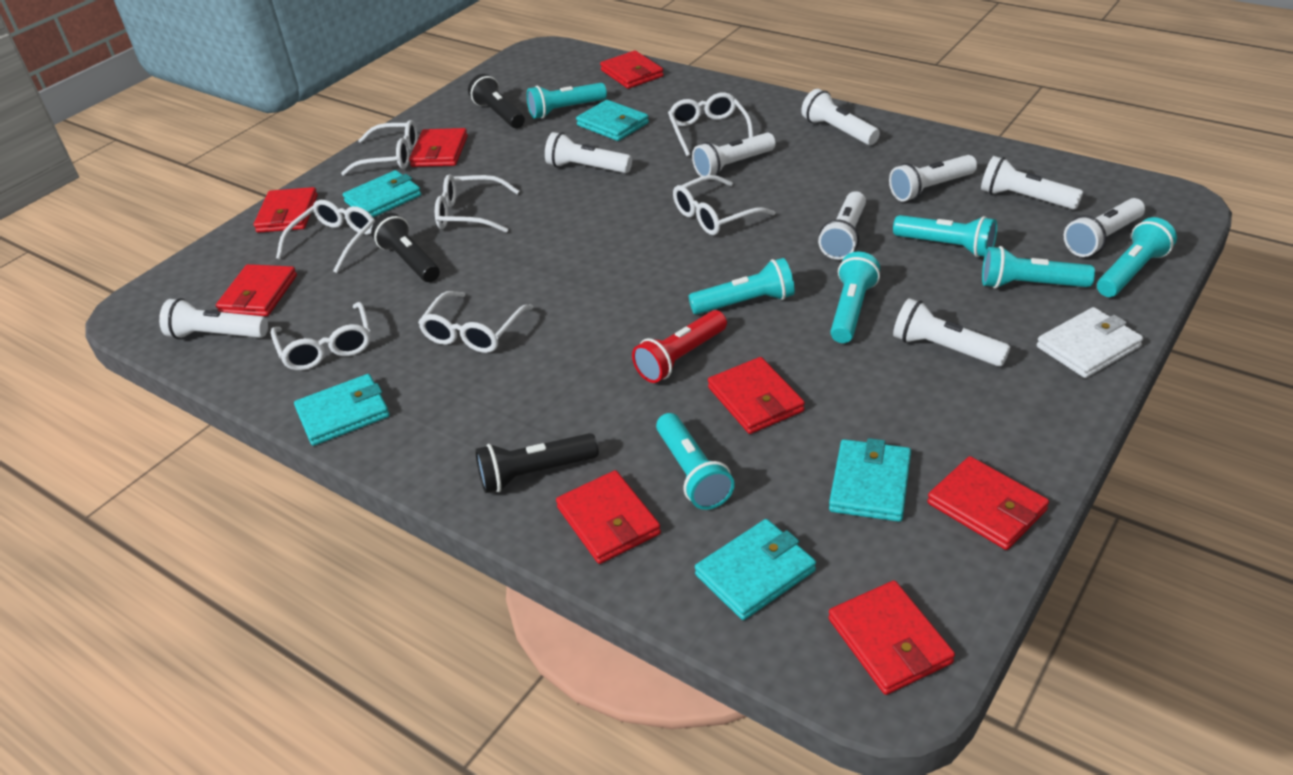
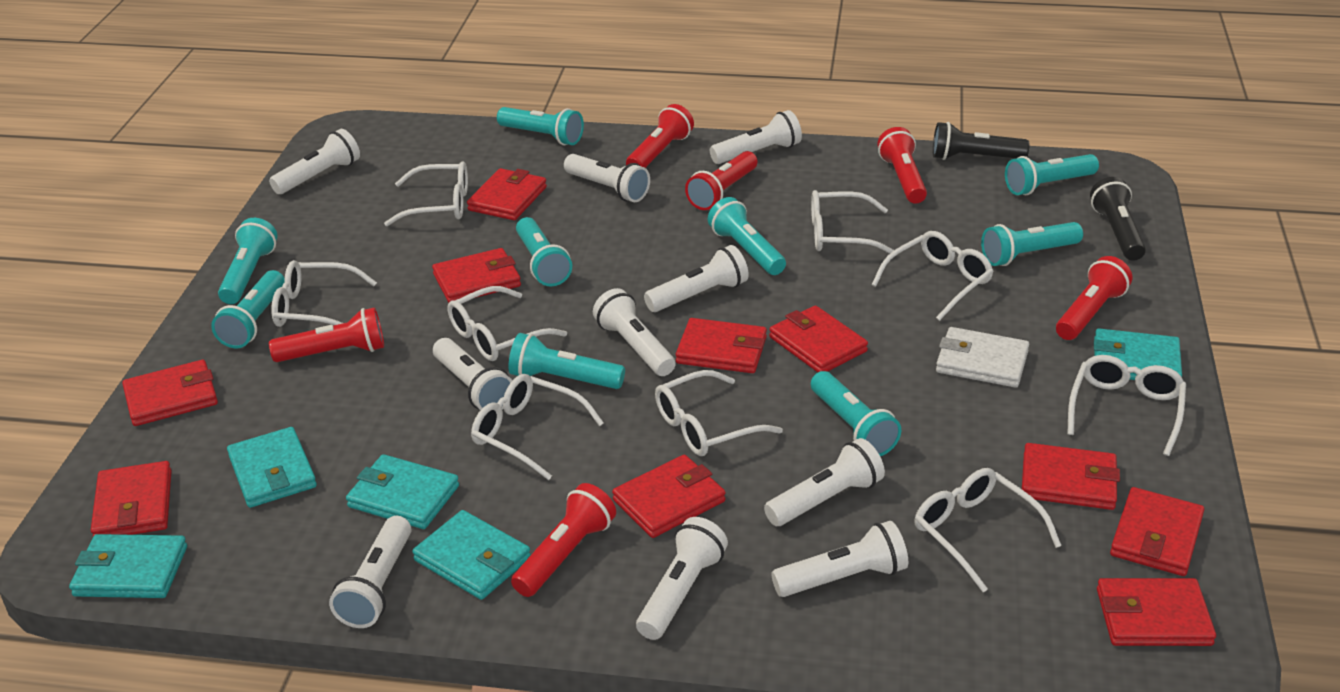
black flashlight: [371,213,440,282] [468,74,525,128] [475,433,599,493] = 3 -> [933,122,1030,160] [1090,177,1146,261] = 2
red flashlight: [632,310,727,383] = 1 -> [269,307,384,362] [511,483,616,597] [626,104,694,168] [685,151,757,210] [877,127,927,204] [1056,256,1132,340] = 6
red wallet: [216,264,297,316] [254,187,318,233] [409,128,468,167] [556,470,661,564] [600,51,664,89] [708,357,805,434] [828,580,955,695] [927,456,1049,550] = 8 -> [91,461,172,536] [122,360,218,426] [432,248,521,303] [467,168,547,220] [612,455,726,538] [676,318,767,373] [769,305,868,372] [1022,443,1120,510] [1097,578,1216,646] [1110,487,1204,576] = 10
turquoise flashlight: [527,83,607,119] [656,413,735,510] [689,258,795,315] [830,252,880,343] [893,215,997,257] [982,246,1095,289] [1097,217,1177,297] = 7 -> [211,270,285,348] [218,218,278,304] [497,107,584,145] [508,333,625,389] [516,217,572,286] [708,197,786,275] [811,371,901,456] [981,222,1083,266] [1005,154,1099,195] = 9
white flashlight: [159,298,268,339] [545,132,632,173] [692,133,776,177] [801,89,880,145] [818,191,866,259] [889,155,977,202] [893,298,1010,367] [981,156,1083,209] [1064,198,1145,257] = 9 -> [269,129,360,194] [329,516,411,628] [433,338,512,410] [564,154,650,202] [593,288,676,376] [636,517,728,640] [644,245,749,312] [710,110,802,164] [764,438,885,526] [771,521,908,597] = 10
white glasses: [271,302,371,371] [276,200,375,273] [341,120,418,176] [418,291,533,353] [435,174,519,233] [668,92,753,157] [673,175,775,235] = 7 -> [271,260,377,327] [384,161,468,226] [447,286,567,361] [471,374,604,480] [655,370,783,456] [811,190,894,254] [872,231,994,321] [914,468,1061,592] [1067,355,1186,456] = 9

